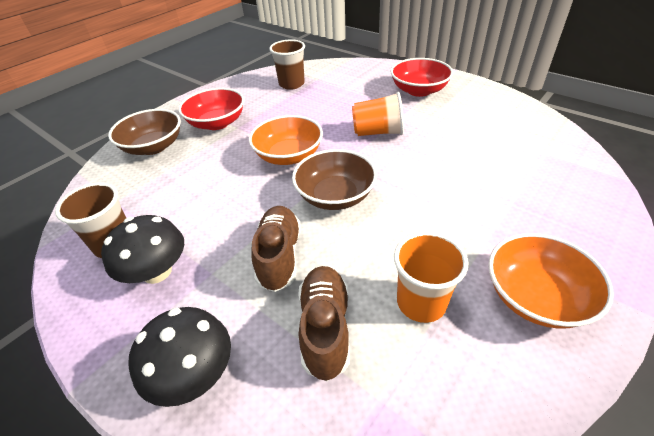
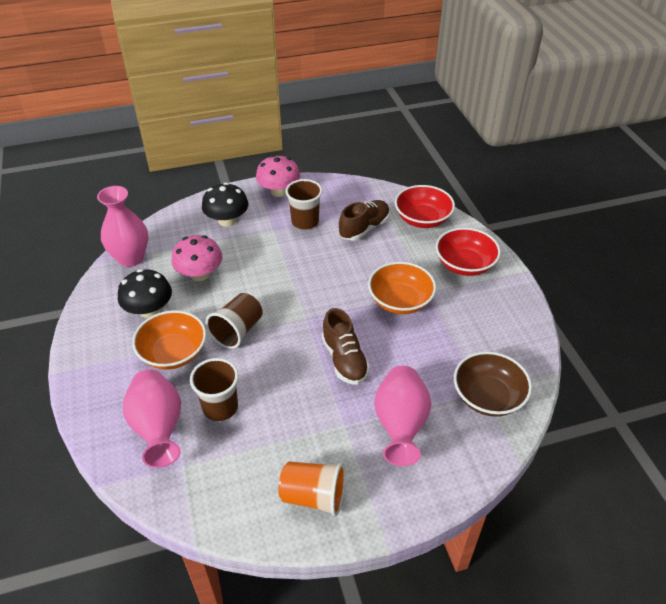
brown bowl: [108,109,181,155] [292,149,377,210] = 2 -> [454,351,532,417] = 1
brown cup: [55,183,126,258] [269,39,305,90] = 2 -> [190,358,239,421] [205,293,263,349] [285,179,323,230] = 3
orange cup: [352,92,404,136] [394,232,468,323] = 2 -> [278,461,346,516] = 1
pink mushroom: none = 0 -> [171,235,223,281] [256,155,300,197] = 2
pink vase: none = 0 -> [97,186,148,267] [123,369,181,468] [374,366,431,466] = 3

